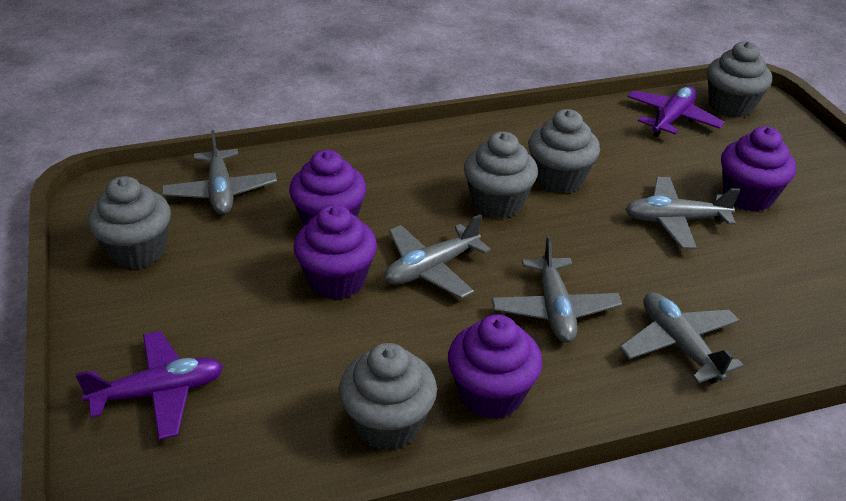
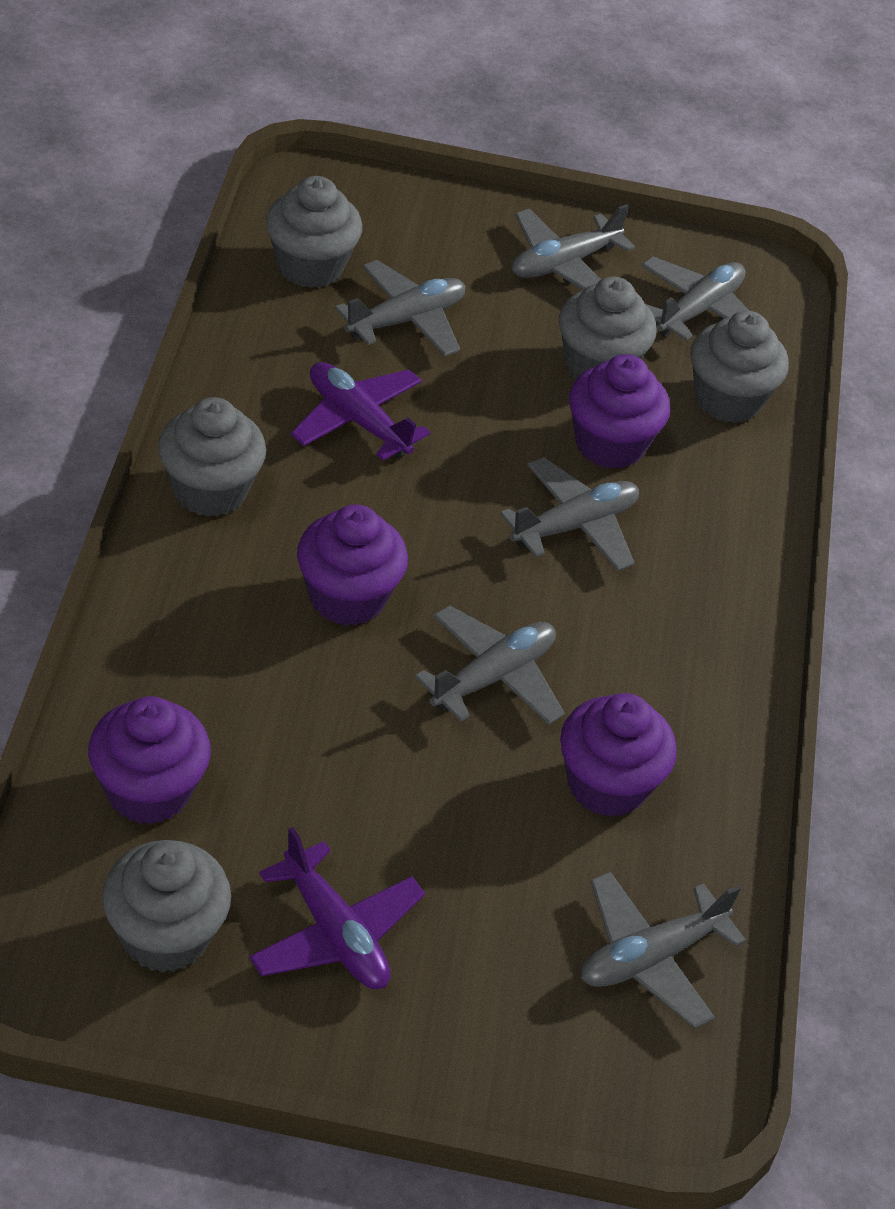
grey plane: [162,130,277,215] [384,214,491,299] [492,236,622,343] [619,292,744,384] [625,177,740,249] = 5 -> [335,260,465,357] [415,605,565,725] [500,457,639,572] [512,204,635,290] [581,872,746,1028] [641,256,749,341] = 6

